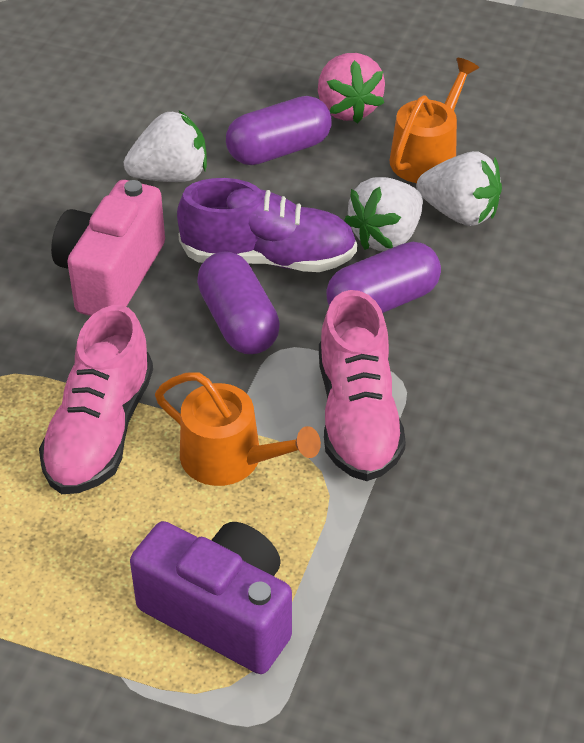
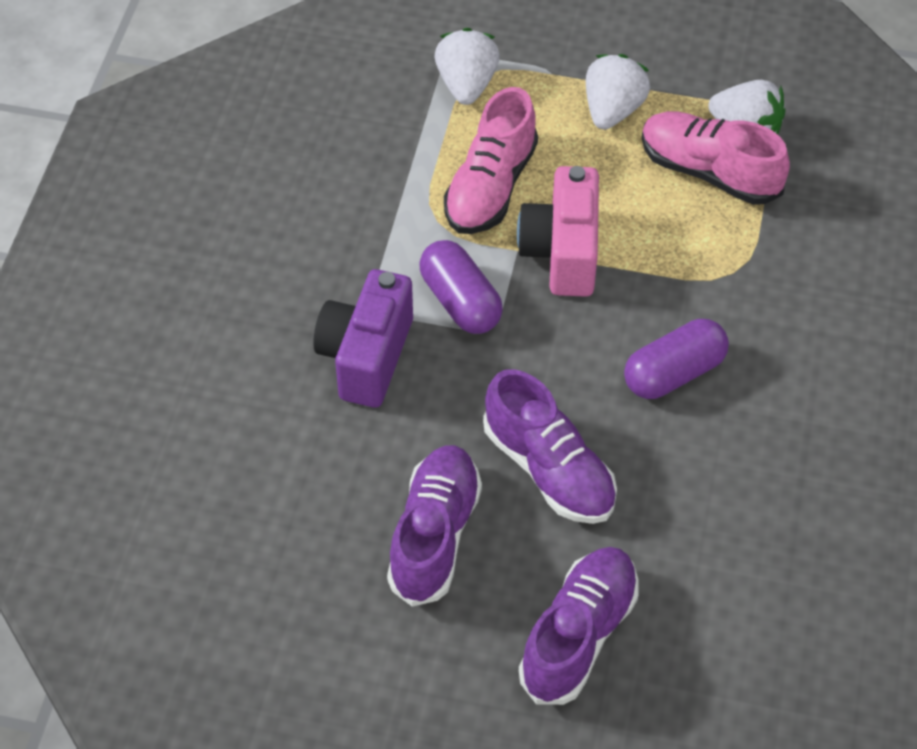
orange watering can: [155,372,321,486] [390,58,479,183] = 2 -> none = 0
pink strawberry: [318,53,385,124] = 1 -> none = 0
purple capsule: [197,251,280,354] [226,96,332,165] [326,242,441,313] = 3 -> [419,240,503,334] [624,319,729,399] = 2
purple shoe: [177,178,357,272] = 1 -> [387,445,482,607] [483,369,617,524] [519,547,639,705] = 3

